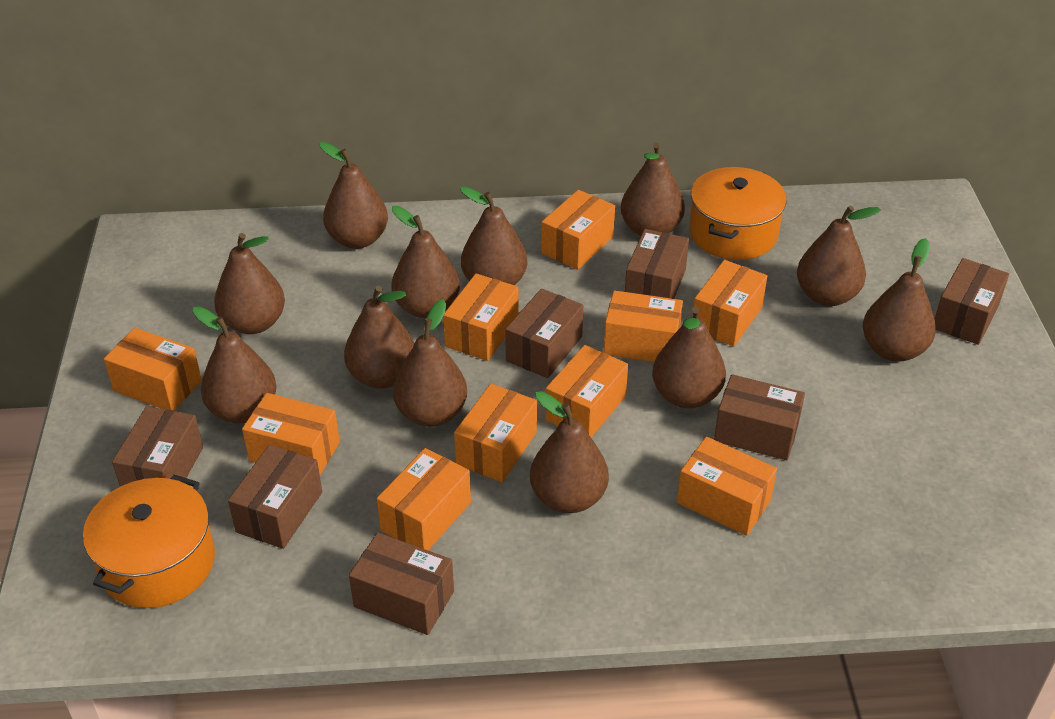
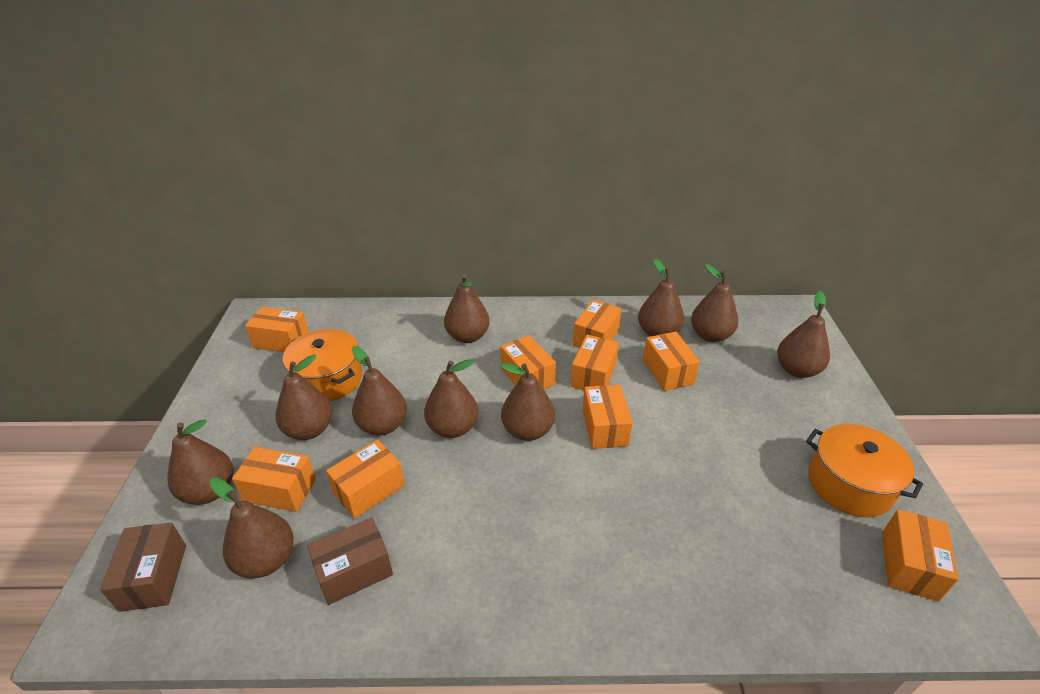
brown box: [112,406,203,487] [228,445,322,549] [349,533,454,635] [505,289,583,378] [625,229,689,299] [714,374,805,460] [934,258,1009,345] = 7 -> [100,523,186,612] [307,517,393,605] = 2
brown pear: [193,306,277,424] [214,233,285,334] [319,142,388,249] [344,286,415,389] [391,206,460,318] [393,299,467,427] [460,186,528,285] [530,391,609,513] [621,143,685,236] [652,307,726,408] [797,206,881,306] [863,238,936,362] = 12 -> [167,419,234,505] [210,478,294,578] [275,355,332,440] [352,346,407,436] [424,359,478,438] [444,275,490,343] [500,363,555,441] [638,259,684,337] [691,264,738,342] [777,291,830,378] = 10
orange box: [104,328,202,411] [242,393,340,475] [377,448,471,550] [443,273,519,361] [454,384,537,482] [541,190,615,270] [545,345,628,438] [604,290,683,362] [677,437,777,536] [692,260,767,347] = 10 -> [232,447,316,512] [245,307,309,352] [326,440,405,519] [501,335,556,389] [570,335,619,390] [573,300,622,348] [582,385,633,449] [643,332,700,391] [882,510,958,601] = 9

